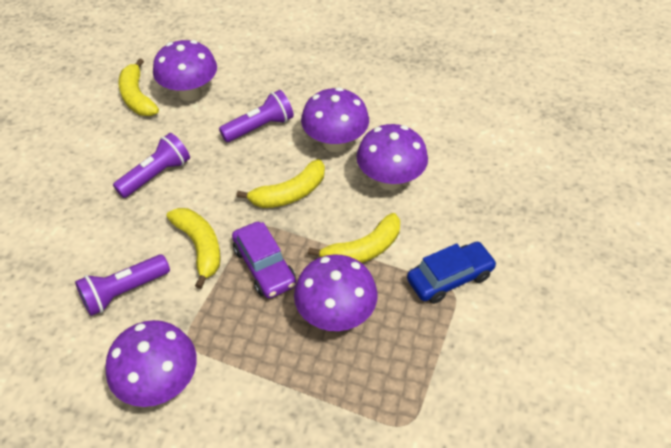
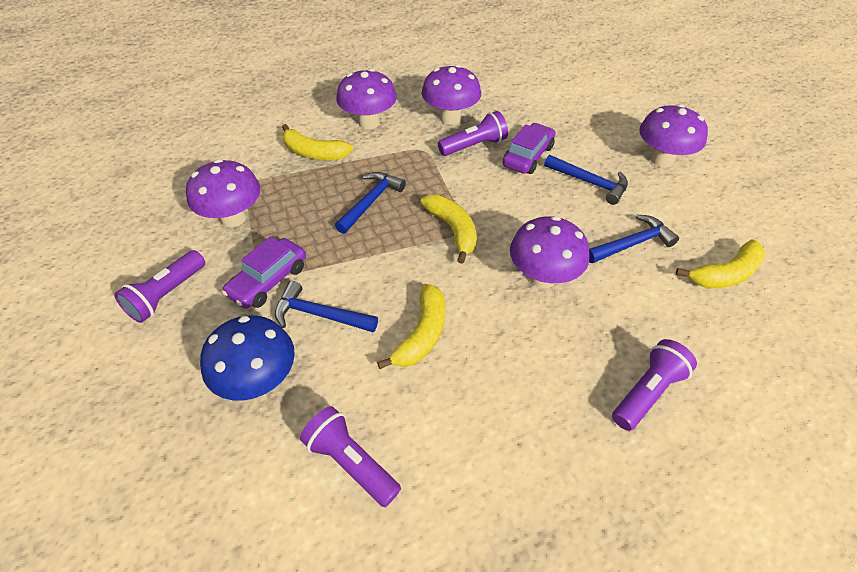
blue car: [407,242,497,304] = 1 -> none = 0
blue hammer: none = 0 -> [275,281,378,332] [335,172,406,234] [544,155,628,205] [589,215,679,263] = 4
blue mushroom: none = 0 -> [200,315,295,400] = 1
purple car: [232,222,296,298] = 1 -> [222,236,306,309] [503,123,555,174] = 2
purple flashlight: [75,255,170,316] [113,133,190,198] [219,90,294,142] = 3 -> [114,250,205,323] [300,406,401,507] [438,111,508,156] [612,339,697,431] = 4

